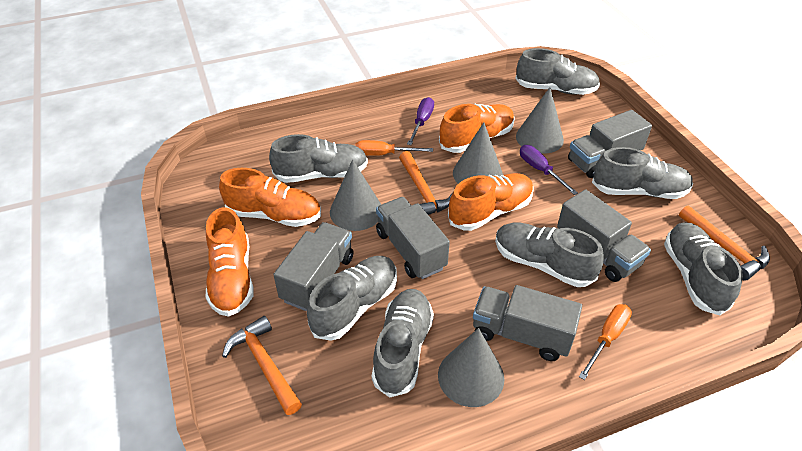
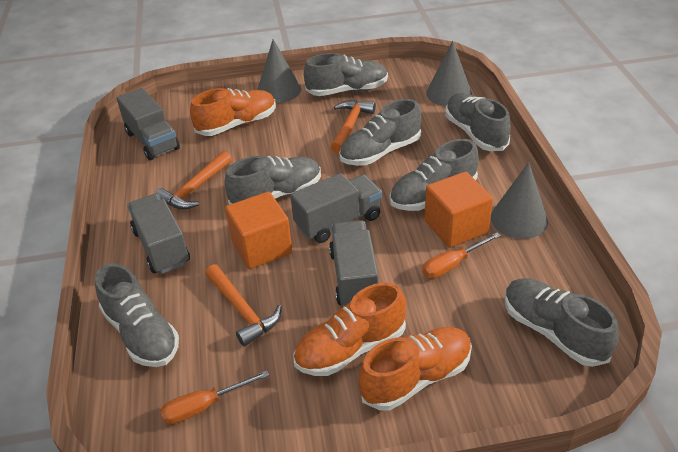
grey cone: [330,159,381,231] [438,328,504,407] [453,123,503,184] [516,87,564,154] = 4 -> [257,39,301,103] [426,41,472,106] [491,162,548,239] = 3
grey truck: [273,222,354,311] [376,197,450,279] [473,285,582,361] [557,189,651,282] [568,110,652,178] = 5 -> [117,88,180,160] [127,194,190,274] [290,173,382,243] [329,220,379,306] = 4
orange cube: none = 0 -> [225,191,292,269] [424,171,493,248] = 2
orange shoe: [206,208,254,317] [219,168,321,227] [439,104,515,153] [448,173,534,231] = 4 -> [190,88,276,136] [293,283,406,376] [359,327,472,410] = 3
purple screwdriver: [407,97,434,145] [520,145,578,195] = 2 -> none = 0

